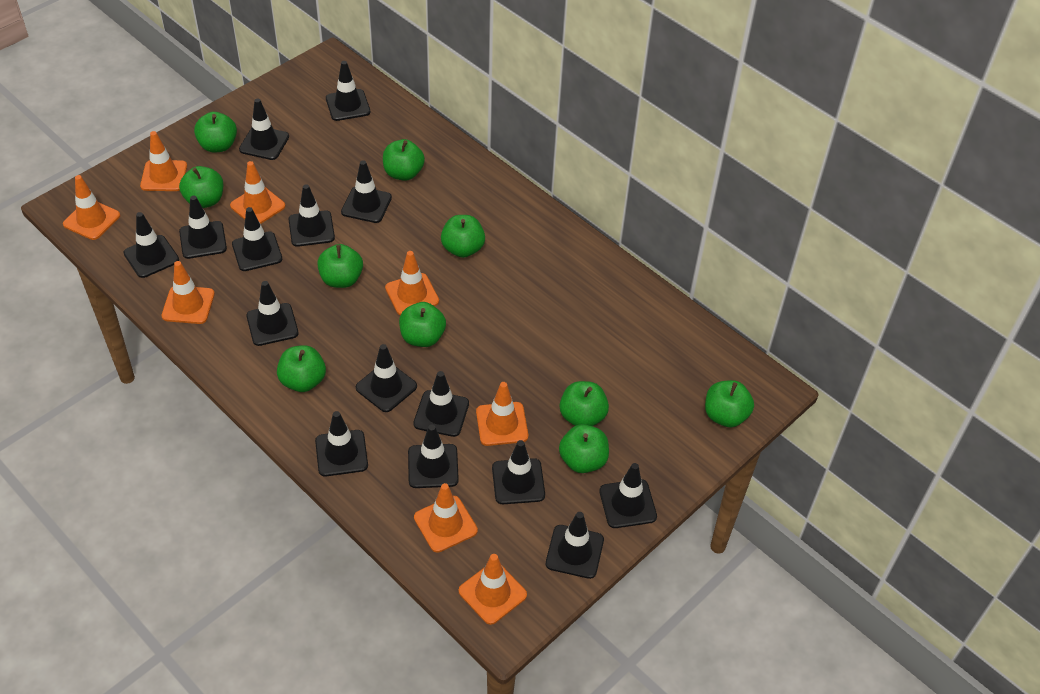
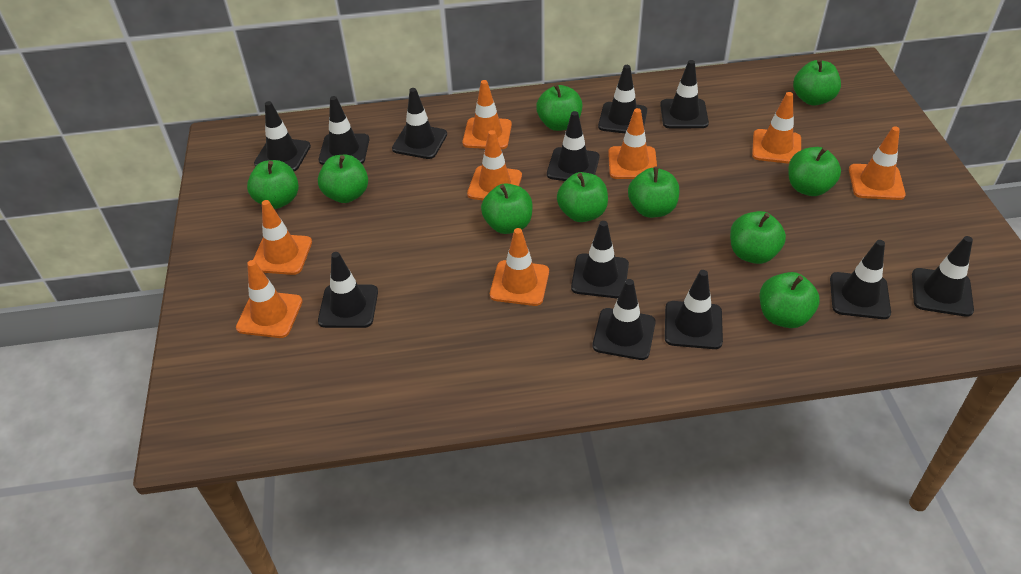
black traffic cone: [123,212,179,278] [179,196,227,259] [232,207,282,271] [239,98,289,160] [246,281,299,346] [288,184,335,247] [315,411,368,476] [326,61,370,121] [341,160,392,223] [356,344,417,412] [408,424,459,488] [413,371,469,437] [492,440,545,504] [546,512,604,579] [599,463,657,528] = 15 -> [254,101,311,171] [318,252,378,328] [319,96,369,165] [392,88,447,159] [547,111,599,181] [571,221,629,298] [593,279,656,360] [598,65,647,133] [660,60,709,128] [665,270,723,349] [830,240,891,319] [912,236,974,317] = 12

